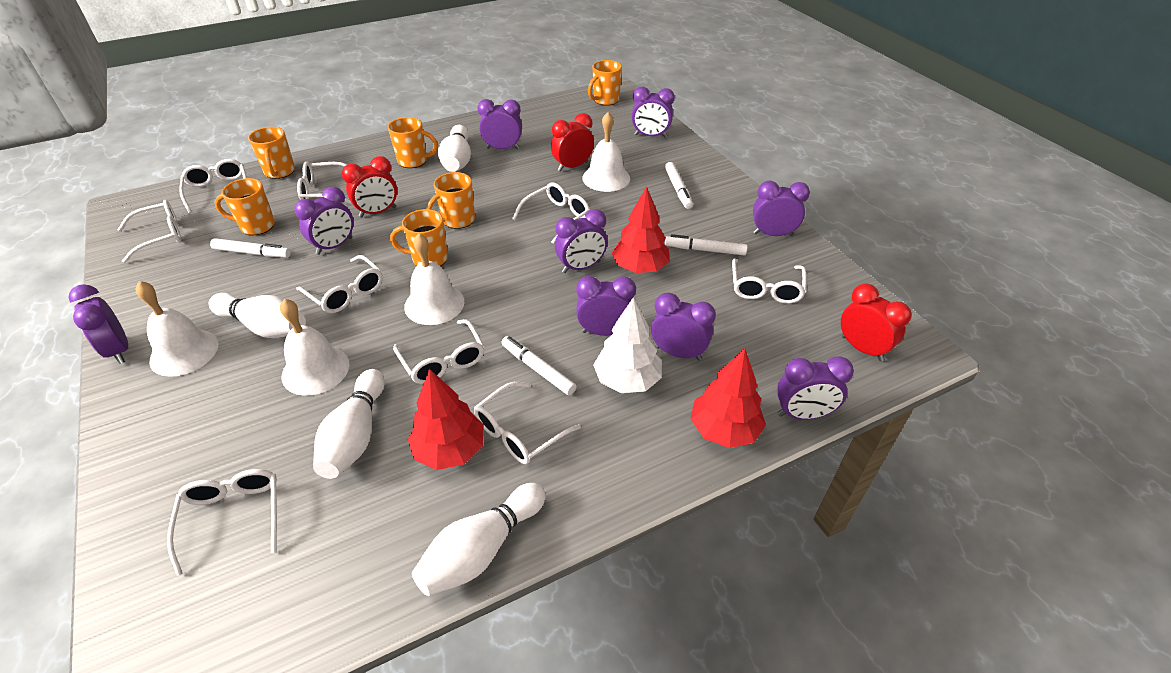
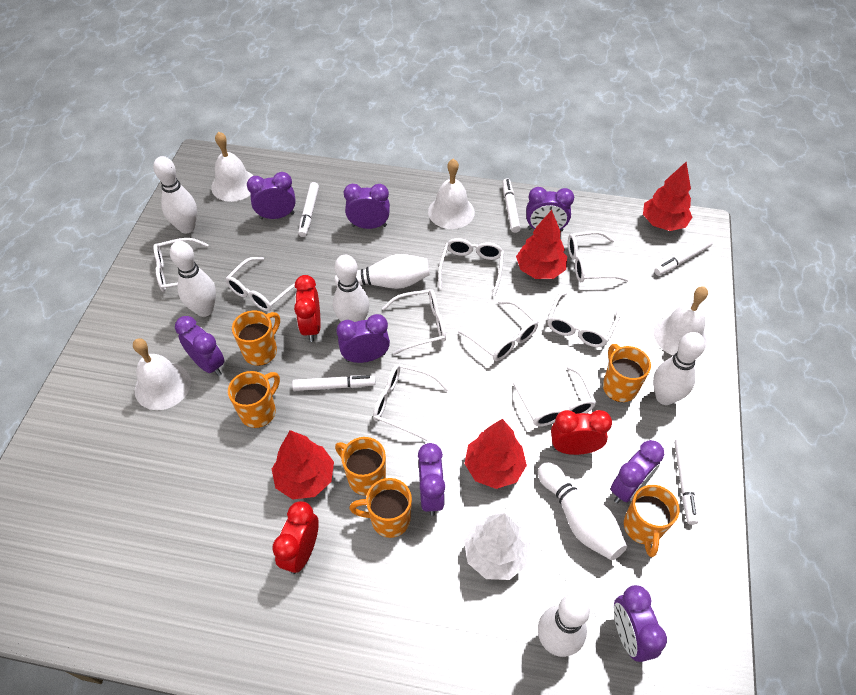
purple clock: [68,284,128,364] [294,186,353,255] [477,99,522,149] [555,209,608,273] [576,276,636,336] [631,87,675,138] [651,292,716,360] [753,181,810,236] [777,356,854,420] = 9 -> [175,316,224,376] [247,172,296,219] [337,314,390,363] [344,184,390,229] [418,443,445,516] [526,187,574,231] [610,440,664,503] [614,585,667,662] = 8
red tree: [408,369,484,470] [612,186,670,273] [690,348,766,448] = 3 -> [272,430,334,499] [464,419,527,489] [516,210,567,279] [643,162,693,231] = 4
white bowling pin: [209,293,306,338] [313,369,384,479] [412,483,545,596] [438,125,471,172] = 4 -> [153,156,197,234] [170,241,216,317] [333,255,370,322] [334,254,430,289] [538,462,627,560] [538,594,590,657] [653,332,705,405] = 7
white marker: [210,238,291,258] [501,336,577,395] [665,162,693,209] [665,234,748,256] = 4 -> [292,375,376,391] [298,182,319,237] [502,178,521,233] [654,237,713,276] [674,438,698,525] = 5

